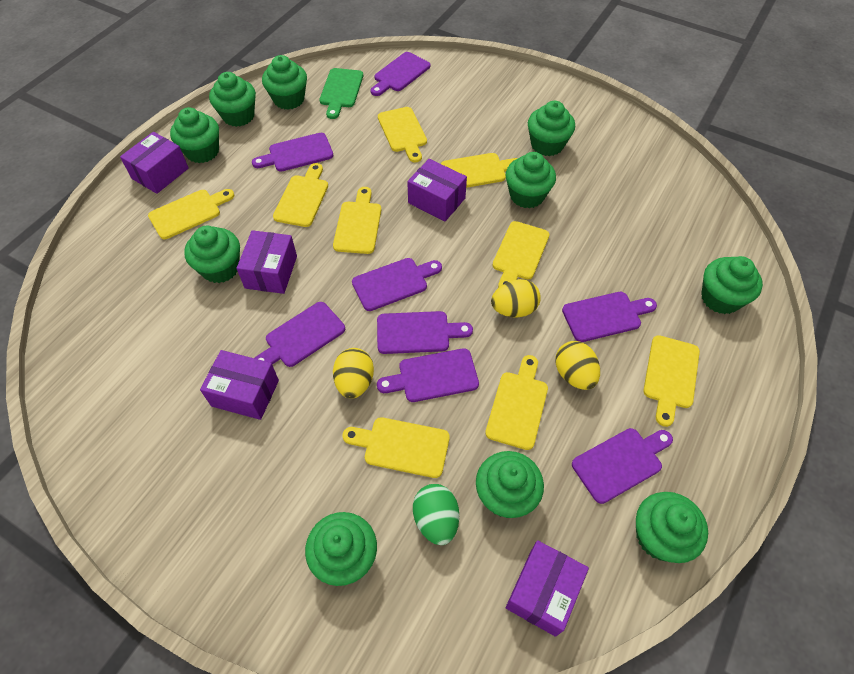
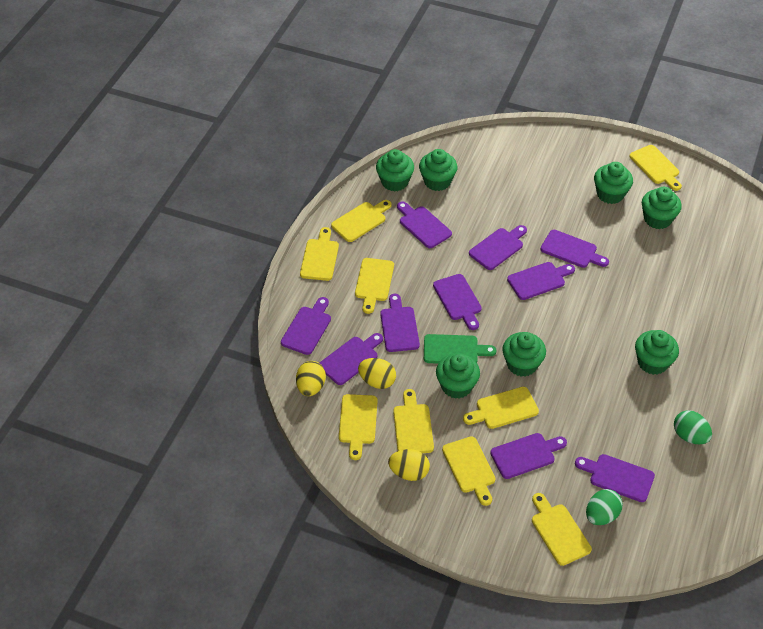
green cupcake: [170,107,219,163] [184,226,240,283] [209,72,256,127] [262,55,307,110] [305,512,377,586] [476,451,544,518] [506,152,556,208] [528,101,575,156] [636,492,708,563] [701,256,763,314] = 10 -> [376,149,414,192] [419,149,457,191] [436,353,480,399] [502,332,546,377] [594,162,633,204] [635,330,679,375] [642,187,682,229] = 7
green egg: [413,484,459,545] = 1 -> [586,489,623,525] [674,410,712,444] = 2
purple box: [120,132,189,194] [200,350,279,420] [236,230,297,294] [407,159,467,221] [506,540,589,637] = 5 -> none = 0
purple cutting board: [252,133,333,172] [255,302,345,367] [352,258,442,311] [370,52,430,96] [377,311,473,354] [377,348,479,402] [562,292,657,342] [572,428,673,504] = 8 -> [281,297,331,355] [320,333,383,385] [380,294,420,352] [397,202,452,248] [433,274,482,330] [469,225,527,270] [490,433,567,479] [507,262,575,300] [540,230,609,268] [575,454,655,502] = 10

